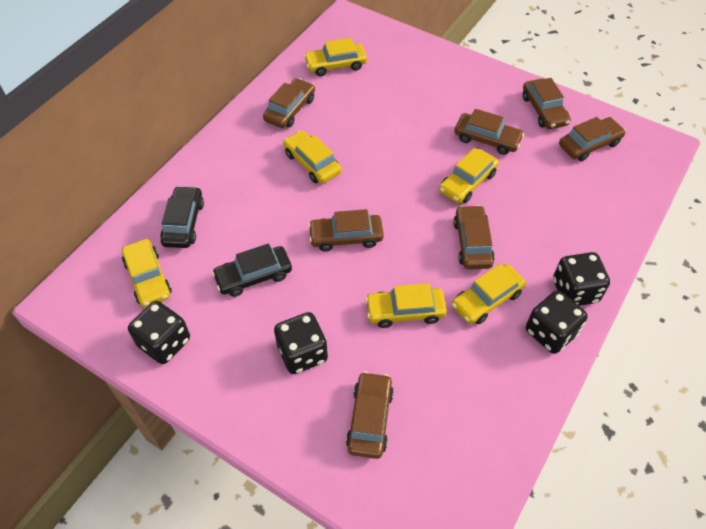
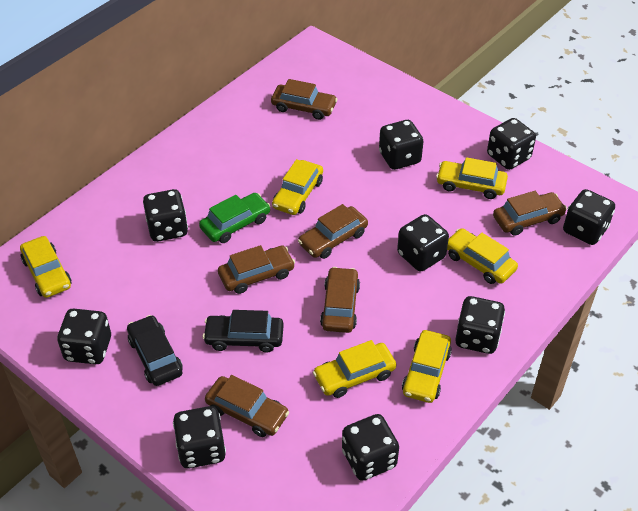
black dice: [128,301,190,364] [274,312,328,374] [526,290,588,354] [553,252,610,306] = 4 -> [57,309,111,364] [143,189,188,242] [173,406,226,468] [342,414,399,481] [379,120,424,170] [397,214,449,272] [455,296,505,354] [487,118,536,170] [563,189,615,245] = 9
brown car: [263,78,315,128] [308,209,384,252] [346,371,394,459] [453,205,495,269] [454,109,524,155] [523,78,571,129] [559,117,626,161] = 7 -> [205,375,289,437] [218,245,295,294] [271,79,337,120] [298,204,368,259] [320,267,360,333] [493,191,567,236] = 6
green car: none = 0 -> [199,193,271,243] = 1

